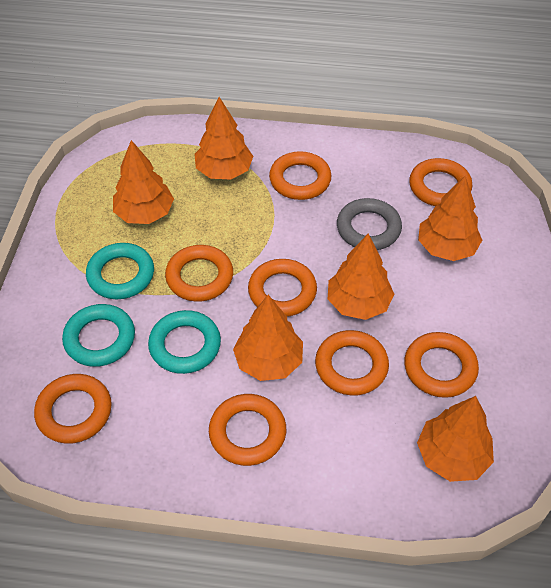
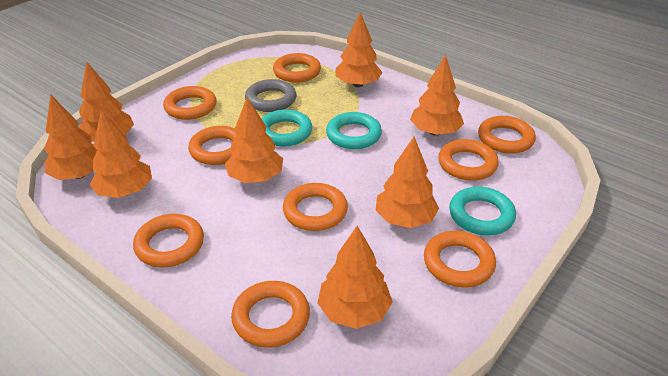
orange ring: [34,374,112,444] [165,245,233,302] [209,394,286,466] [248,259,317,317] [269,151,331,200] [315,330,389,396] [404,332,479,398] [409,158,472,206] = 8 -> [133,214,204,267] [163,86,216,120] [188,126,236,165] [231,281,310,348] [273,53,321,83] [283,183,348,231] [424,231,496,287] [438,139,499,181] [478,116,536,154] = 9
orange tree: [113,140,174,224] [195,97,253,179] [233,295,303,381] [328,234,394,320] [417,396,494,482] [418,176,482,261] = 6 -> [44,95,97,180] [79,61,134,142] [89,110,152,198] [225,97,283,183] [317,226,393,329] [336,12,383,87] [376,137,439,228] [410,55,464,136] = 8

